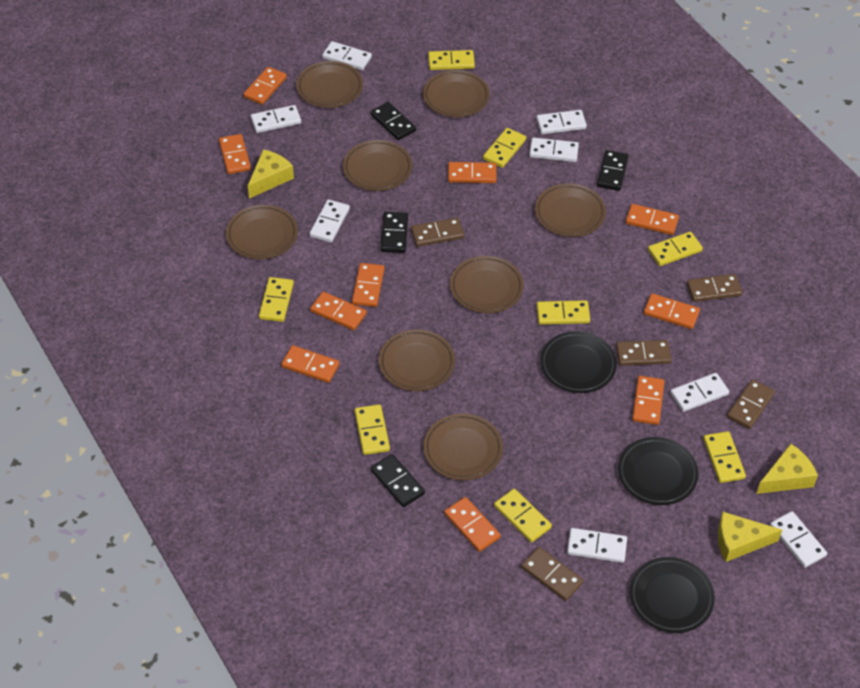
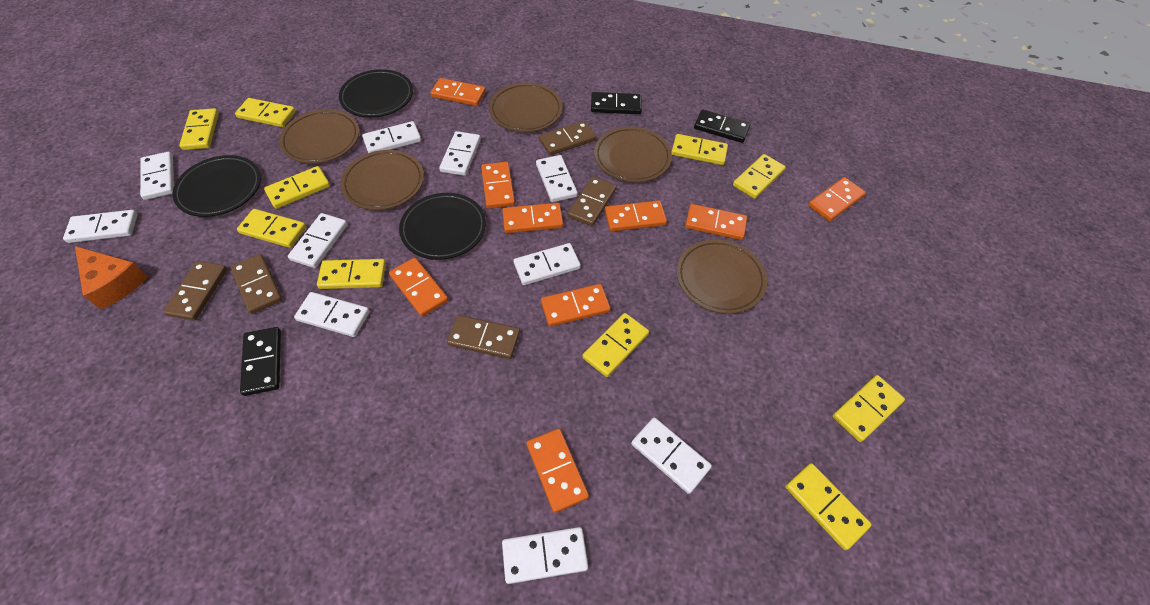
black domino: [370,102,416,140] [371,454,425,507] [381,212,408,253] [597,150,629,191] = 4 -> [240,327,281,396] [591,92,642,114] [694,109,750,143] = 3
brown plate: [226,205,298,259] [296,61,363,108] [343,140,412,191] [379,329,455,391] [423,70,490,117] [423,413,503,480] [450,256,524,313] [535,183,606,237] = 8 -> [279,109,359,164] [341,150,424,210] [489,83,563,132] [594,127,672,182] [677,239,767,314] = 5
orange cheese: none = 0 -> [75,246,148,309] = 1
orange domino: [219,134,251,174] [243,67,287,105] [281,345,340,383] [310,292,367,330] [352,263,385,307] [444,497,501,552] [448,162,497,183] [626,204,679,235] [632,376,665,425] [644,293,700,329] = 10 -> [389,258,448,317] [431,78,486,106] [481,162,515,209] [502,203,563,233] [527,429,589,513] [541,284,611,327] [605,200,667,232] [685,204,747,240] [808,177,866,222] = 9
white domino: [251,105,301,133] [309,199,350,243] [322,41,372,70] [529,137,579,162] [536,110,587,134] [567,528,627,563] [670,373,729,412] [770,511,827,568] = 8 -> [63,210,138,243] [140,152,174,200] [288,213,347,268] [294,292,370,337] [362,121,421,153] [439,131,481,176] [502,527,588,584] [513,243,581,285] [536,155,578,202] [631,417,712,494] = 10
yellow cheese: [248,149,294,199] [718,512,782,562] [756,444,818,494] = 3 -> none = 0
yellow domino: [259,277,294,322] [354,404,390,455] [428,50,475,70] [483,128,526,168] [494,489,552,542] [537,300,590,325] [648,231,703,266] [703,431,746,483] = 8 -> [179,108,219,150] [235,98,296,127] [237,209,306,248] [264,166,330,209] [317,259,386,289] [582,313,649,377] [672,134,728,165] [733,154,786,199] [785,463,872,550] [832,375,905,442] = 10

